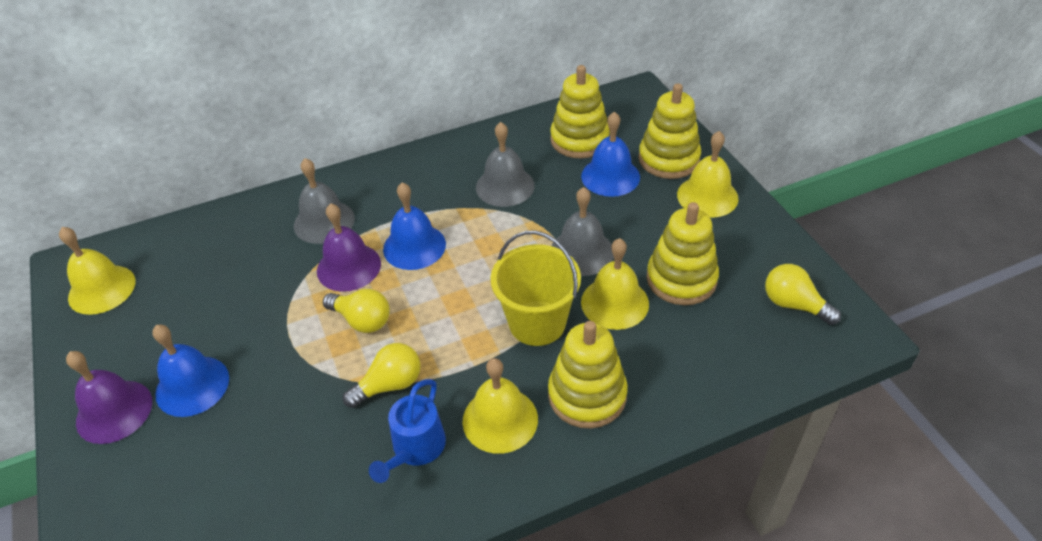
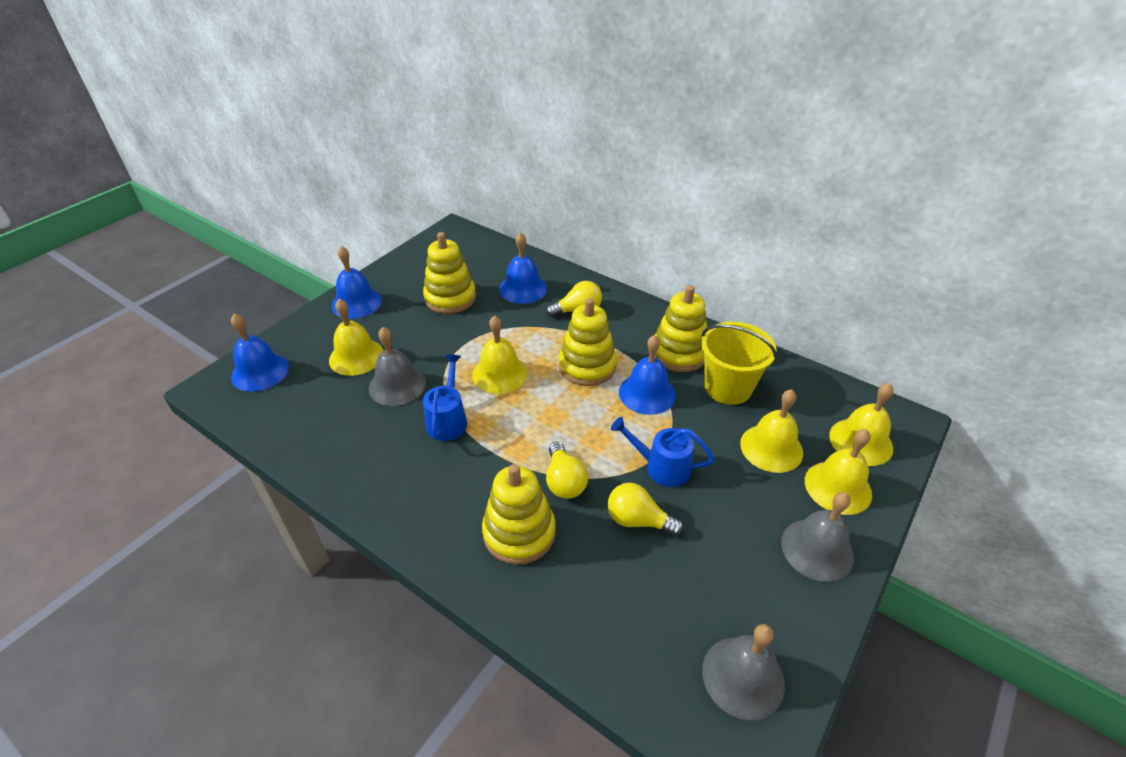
blue bell: [152,325,229,417] [383,182,446,270] [581,112,640,197] = 3 -> [231,313,289,392] [332,246,382,319] [499,232,547,304] [619,335,676,415] = 4
blue watering can: [369,379,446,483] = 1 -> [423,354,467,441] [611,417,715,487] = 2
purple bell: [66,351,152,444] [317,203,381,292] = 2 -> none = 0
yellow bell: [59,227,135,315] [462,358,538,454] [581,238,649,330] [677,131,739,218] = 4 -> [329,299,383,376] [472,315,528,394] [740,389,803,473] [805,429,872,515] [829,383,894,466] = 5

